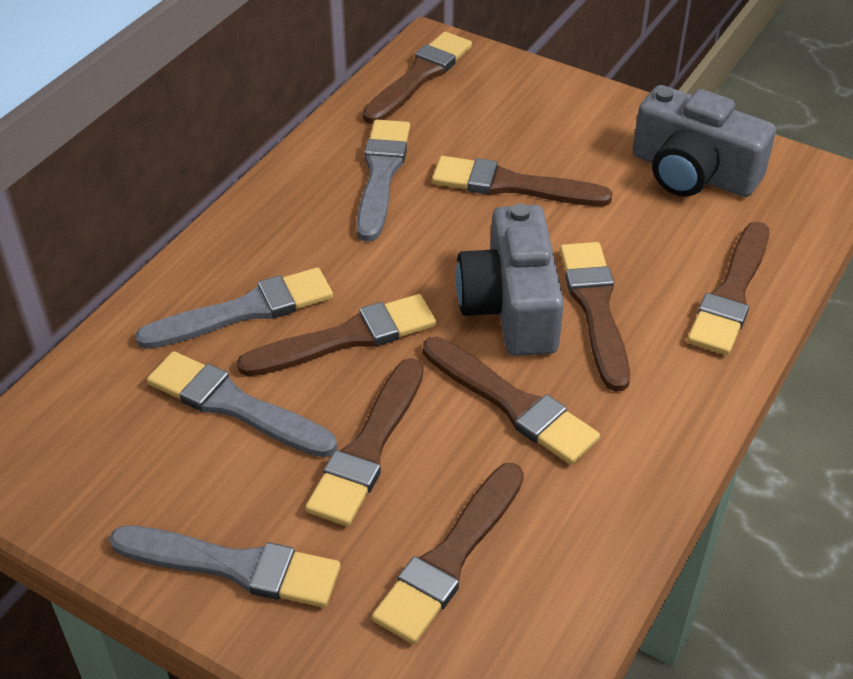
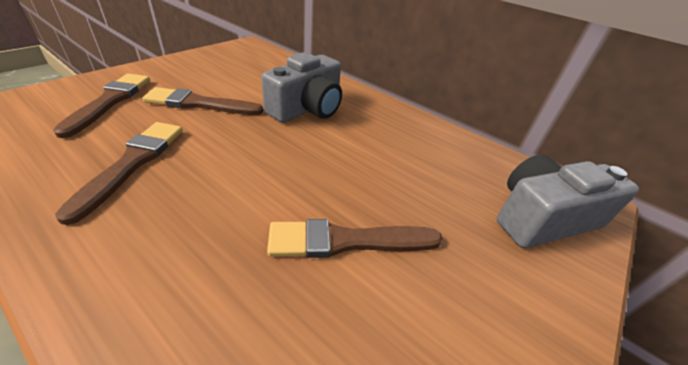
brown brush: [237,294,436,377] [305,358,423,526] [363,32,472,124] [372,463,524,644] [423,337,600,465] [432,156,613,206] [560,242,630,392] [687,222,769,355] = 8 -> [53,73,150,138] [55,122,183,225] [142,87,263,115] [267,219,443,258] = 4
grey brush: [109,526,341,608] [135,267,333,349] [147,351,337,457] [356,119,410,241] = 4 -> none = 0

